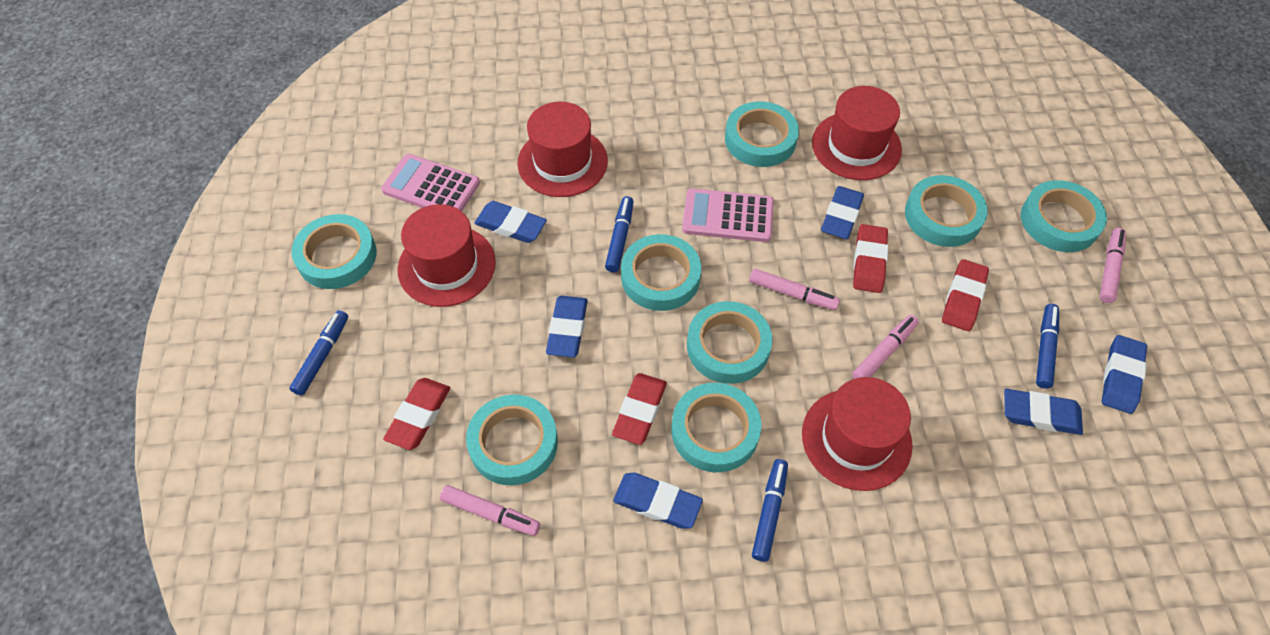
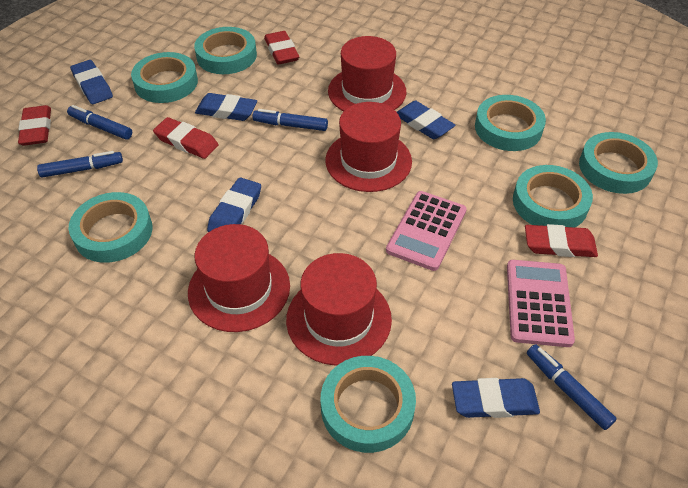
blue eraser: [474,201,547,243] [546,296,588,357] [613,473,703,529] [821,186,864,239] [1004,389,1083,435] [1101,335,1147,414] = 6 -> [70,60,113,104] [195,93,257,121] [207,177,261,232] [397,101,455,139] [452,378,540,418] = 5
pink marker: [440,485,540,536] [749,269,840,310] [852,315,919,379] [1100,228,1126,303] = 4 -> none = 0
turquoise tape: [292,214,377,289] [466,394,558,485] [621,234,701,311] [671,383,762,472] [687,301,772,384] [725,101,799,167] [905,175,988,247] [1021,180,1107,252] = 8 -> [69,192,152,263] [131,52,198,103] [194,27,257,74] [321,356,416,453] [475,95,546,151] [513,165,593,227] [579,132,658,194] = 7

